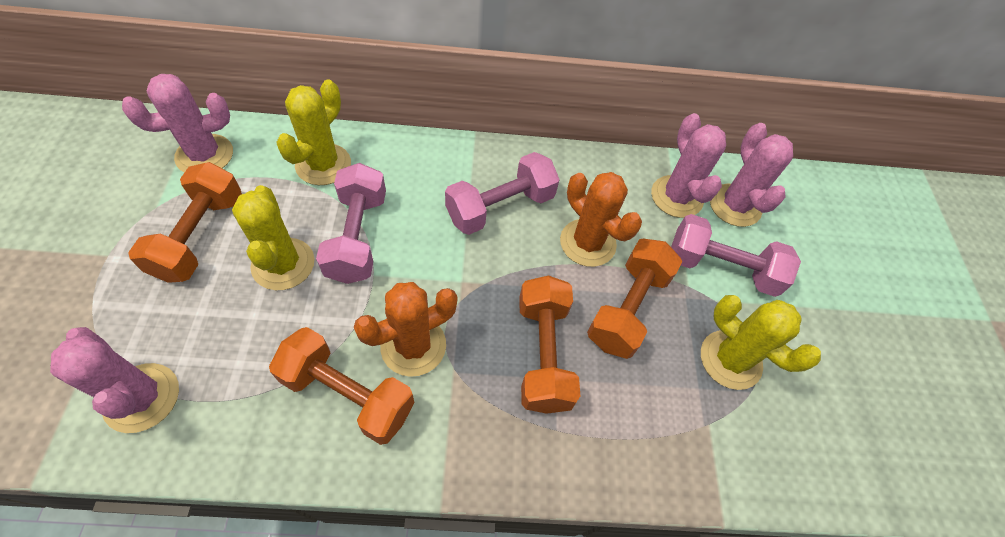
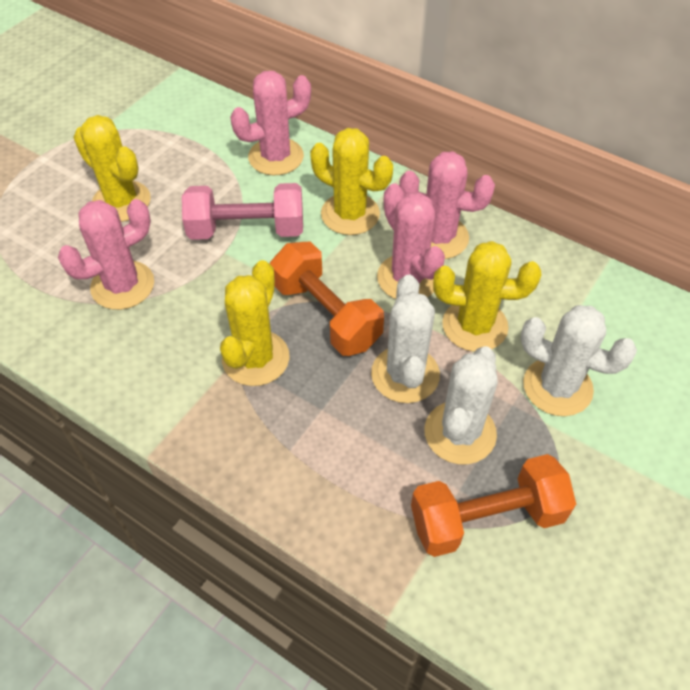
orange cactus: [354,282,457,377] [560,172,642,267] = 2 -> none = 0
orange dumbbell: [128,162,242,283] [269,327,414,445] [519,275,580,414] [587,239,682,359] = 4 -> [270,242,384,356] [411,454,576,557] = 2
pink dumbbell: [316,163,386,284] [445,152,560,235] [671,214,801,297] = 3 -> [182,183,303,240] = 1
white cactus: none = 0 -> [371,275,440,403] [424,346,498,464] [520,305,637,416] = 3
yellow cactus: [232,185,315,290] [276,80,351,185] [701,295,821,390] = 3 -> [73,115,151,222] [220,260,289,386] [310,128,393,235] [433,241,541,352] = 4

